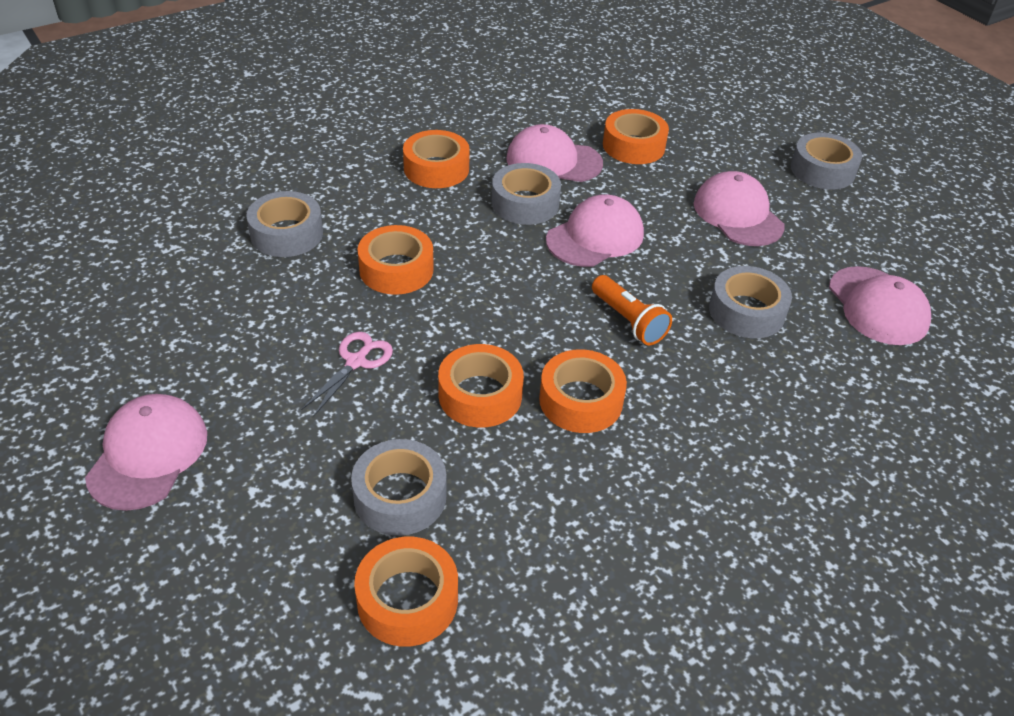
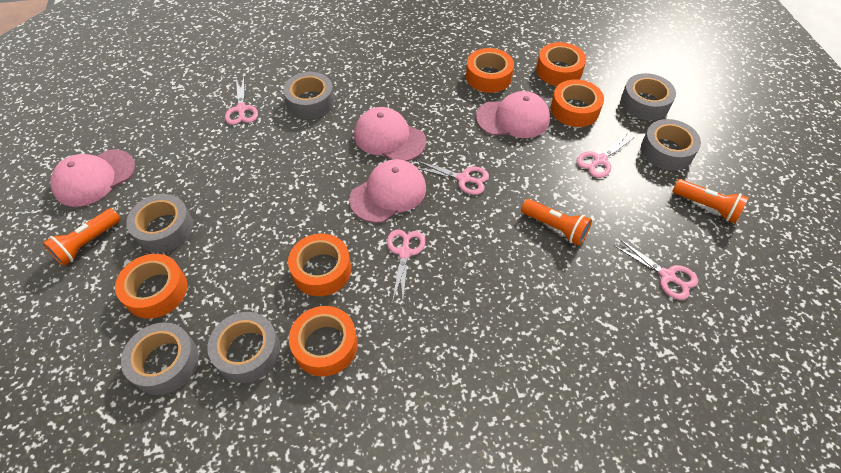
grey tape: [247,191,323,257] [351,439,447,536] [492,163,561,225] [709,266,792,338] [791,133,862,190] = 5 -> [121,322,199,395] [126,194,193,253] [208,312,280,383] [283,72,335,119] [621,73,676,120] [641,119,701,170] = 6
orange flashlight: [592,275,672,346] = 1 -> [43,208,121,266] [521,199,592,246] [672,179,749,223] = 3
pink cap: [85,394,207,511] [506,124,603,182] [546,195,644,267] [694,171,784,246] [829,266,931,345] = 5 -> [50,149,135,207] [349,159,426,223] [354,107,426,161] [476,91,550,138] = 4
pink scissors: [301,332,393,416] = 1 -> [225,77,258,125] [387,229,425,302] [417,161,489,195] [577,133,636,178] [614,239,698,300] = 5

